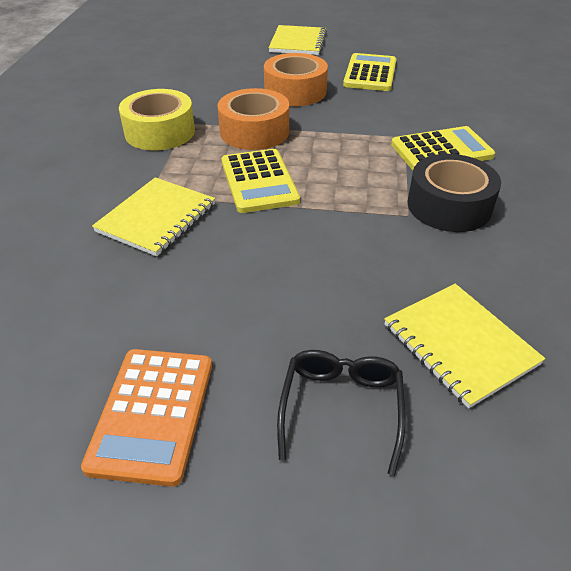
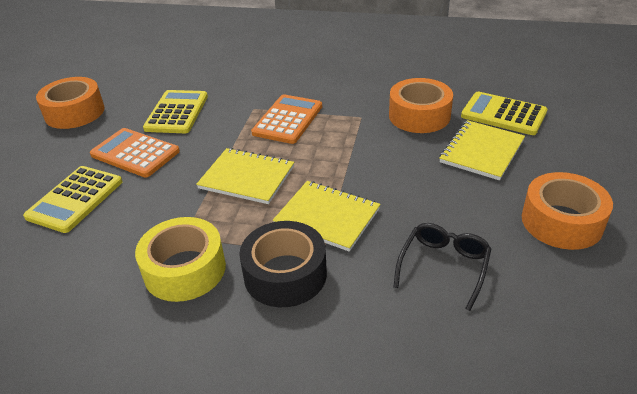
orange calculator: [81,349,212,487] = 1 -> [90,128,180,177] [251,94,322,144] = 2
orange tape: [217,88,289,150] [264,53,328,106] = 2 -> [36,77,105,129] [389,78,453,133] [522,172,613,250] = 3

